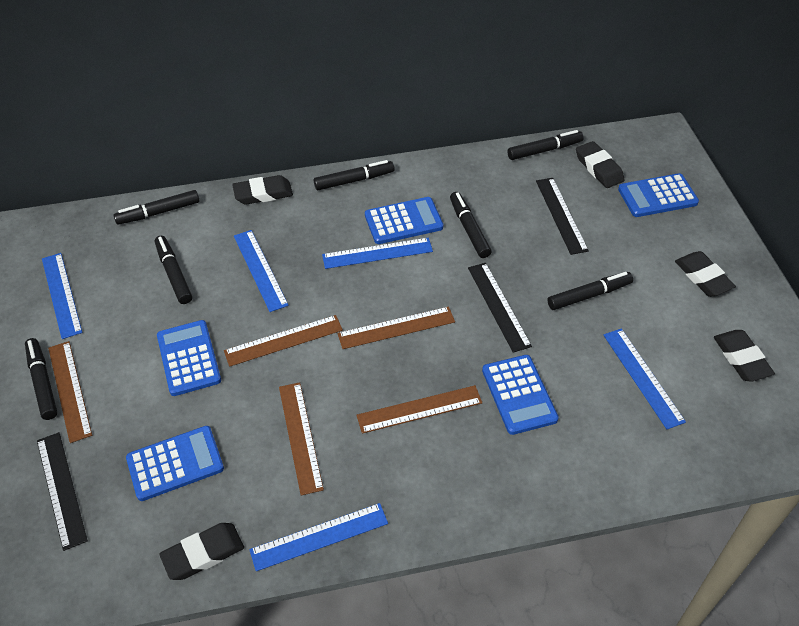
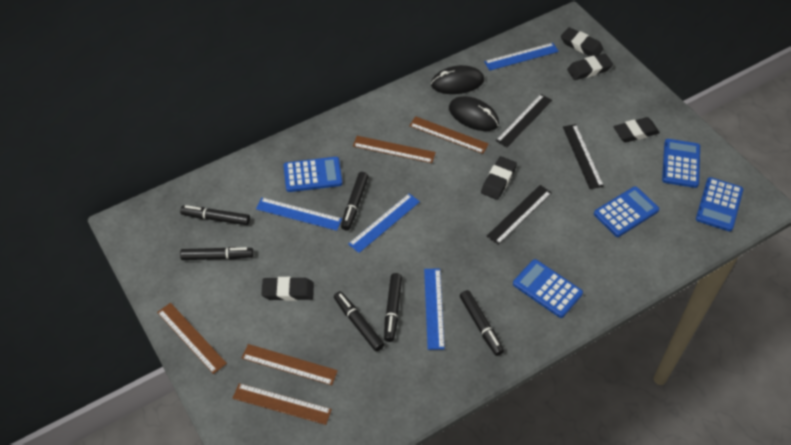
black marker: [25,338,57,420] [114,190,200,225] [155,236,192,304] [314,160,395,190] [450,192,492,258] [507,130,584,160] [547,272,633,310] = 7 -> [180,205,250,225] [180,247,254,260] [334,291,384,351] [341,172,369,231] [384,273,402,342] [460,290,504,356] = 6
black mouse: none = 0 -> [431,65,484,94] [449,96,499,131] = 2
blue ruler: [42,253,83,339] [234,230,289,312] [249,503,388,571] [322,238,433,269] [604,329,686,429] = 5 -> [256,198,342,231] [348,193,420,253] [424,269,445,350] [484,43,559,71] = 4

